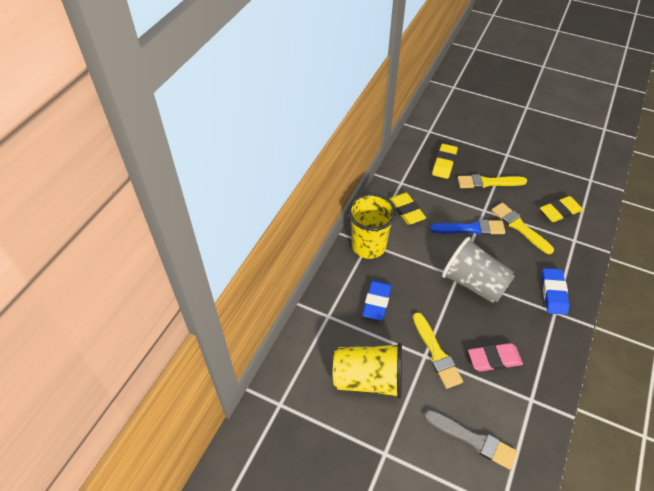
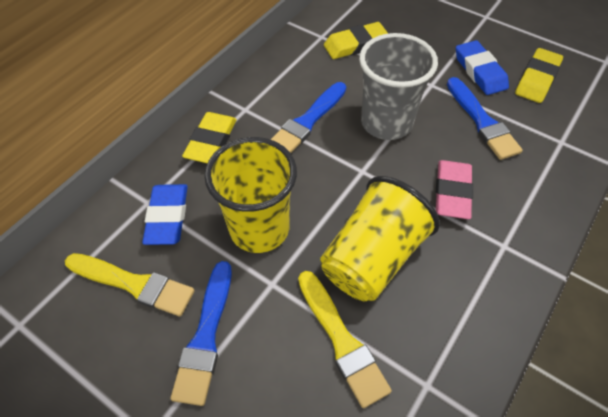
blue brush: [430,219,505,235] = 1 -> [170,261,232,406] [270,82,346,153] [447,77,523,160] = 3
grey brush: [424,410,518,470] = 1 -> none = 0
yellow brush: [413,312,463,389] [457,174,527,189] [491,203,554,254] = 3 -> [65,253,195,316] [298,271,392,408] = 2

